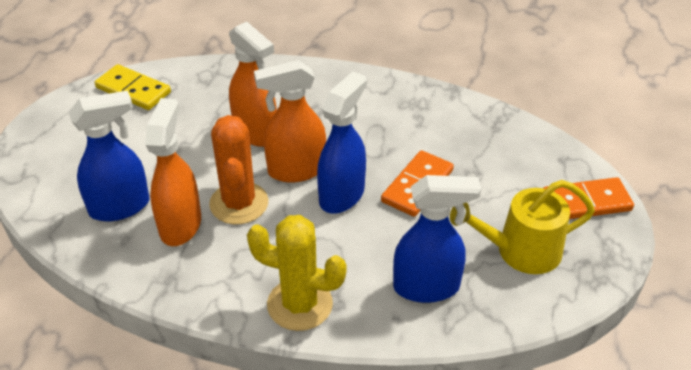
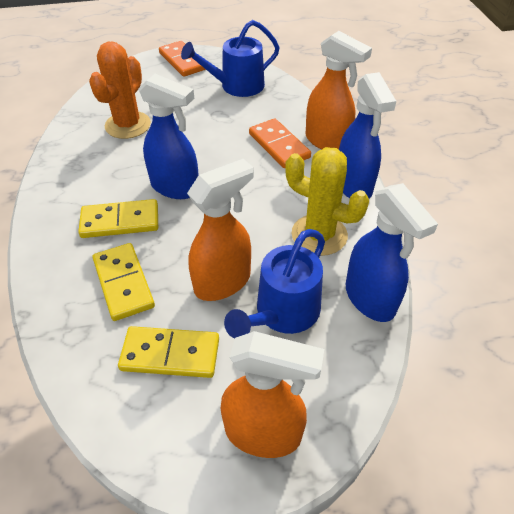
blue watering can: none = 0 -> [181,20,280,97] [224,229,325,338] = 2
yellow domino: [95,64,171,110] = 1 -> [78,199,158,238] [92,243,155,321] [118,326,219,378] = 3
yellow watering can: [450,180,595,274] = 1 -> none = 0

